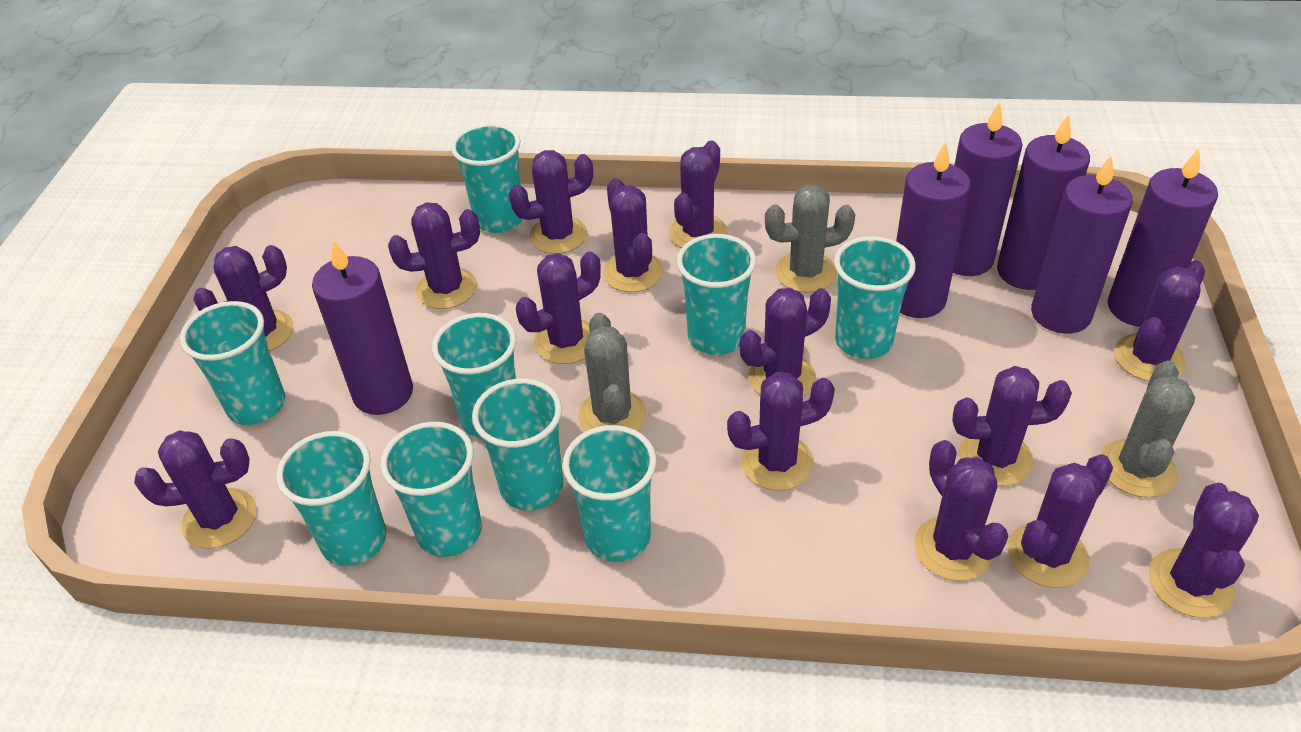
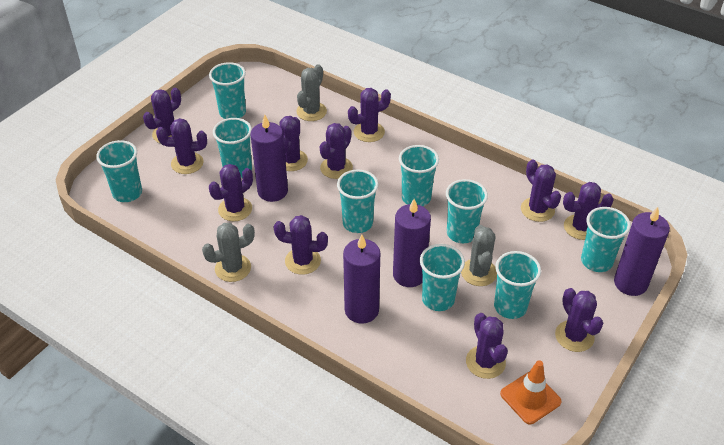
orange traffic cone: none = 0 -> [500,360,562,424] = 1
purple cactus: [134,430,256,549] [193,245,293,351] [388,202,480,309] [509,150,593,254] [516,252,601,364] [603,178,663,292] [669,140,728,248] [727,372,835,491] [740,288,831,397] [914,440,1008,581] [952,366,1072,486] [1008,454,1113,588] [1114,261,1205,381] [1149,483,1259,618] = 14 -> [143,88,181,143] [156,118,207,174] [209,164,253,221] [274,215,328,275] [279,116,308,171] [320,123,353,179] [348,88,391,142] [466,313,508,379] [521,160,561,222] [555,288,603,352] [563,182,614,240] = 11
purple candle: [312,240,413,415] [896,142,971,318] [953,102,1023,276] [997,114,1090,290] [1031,155,1133,334] [1108,148,1218,327] = 6 -> [251,115,288,202] [343,235,380,324] [393,199,431,287] [614,207,670,296] = 4

